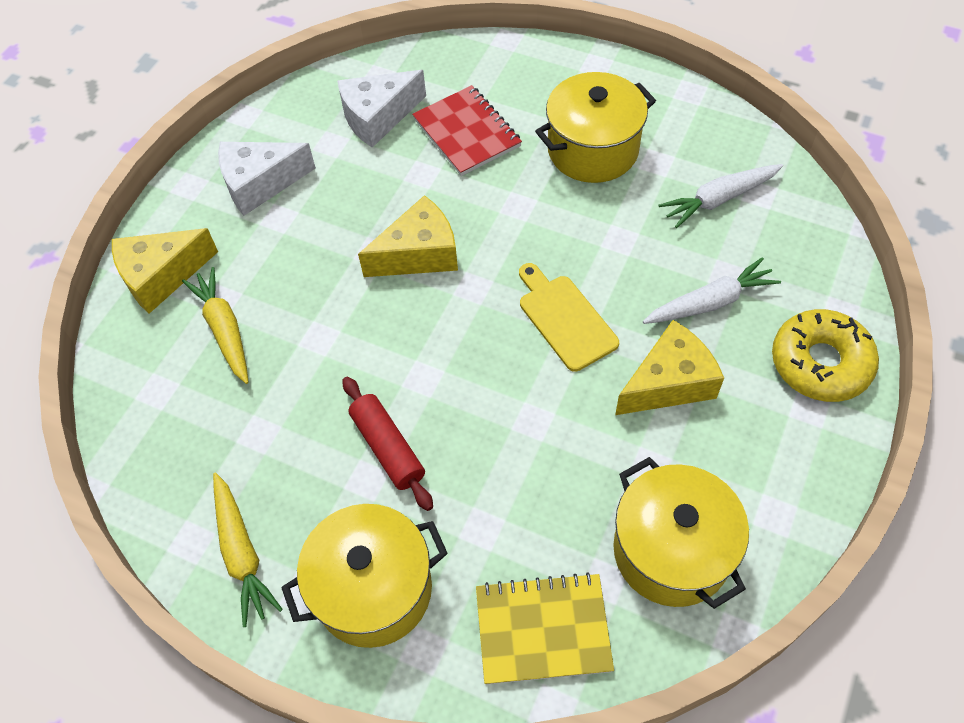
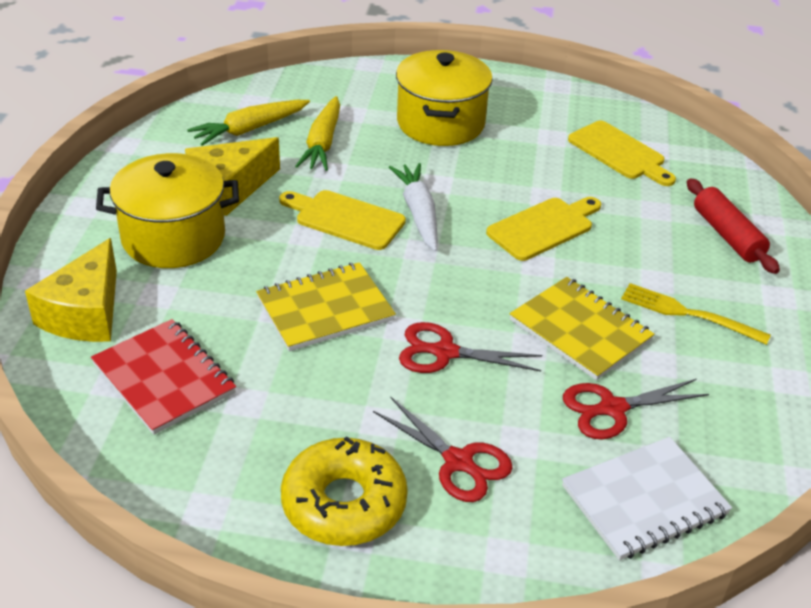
red scissors: none = 0 -> [373,396,513,502] [399,322,542,373] [563,379,709,439] = 3
white carrot: [643,257,781,324] [659,164,783,228] = 2 -> [389,163,438,251] = 1
white cheese: [218,142,316,216] [337,70,426,148] = 2 -> none = 0
white notebook: none = 0 -> [562,437,732,560] = 1
yellow cheese: [112,228,218,314] [358,195,458,277] [615,320,724,415] = 3 -> [25,238,117,342] [185,137,280,216] = 2
yellow cutting board: [519,263,619,372] = 1 -> [279,190,406,250] [486,197,601,261] [568,121,676,186] = 3
yellow fork: none = 0 -> [621,283,771,345] = 1
yellow notebook: [476,572,614,685] = 1 -> [256,262,396,351] [510,277,655,380] = 2
yellow pot: [281,504,448,648] [535,72,656,183] [613,457,749,609] = 3 -> [96,153,239,268] [396,50,493,146] = 2

